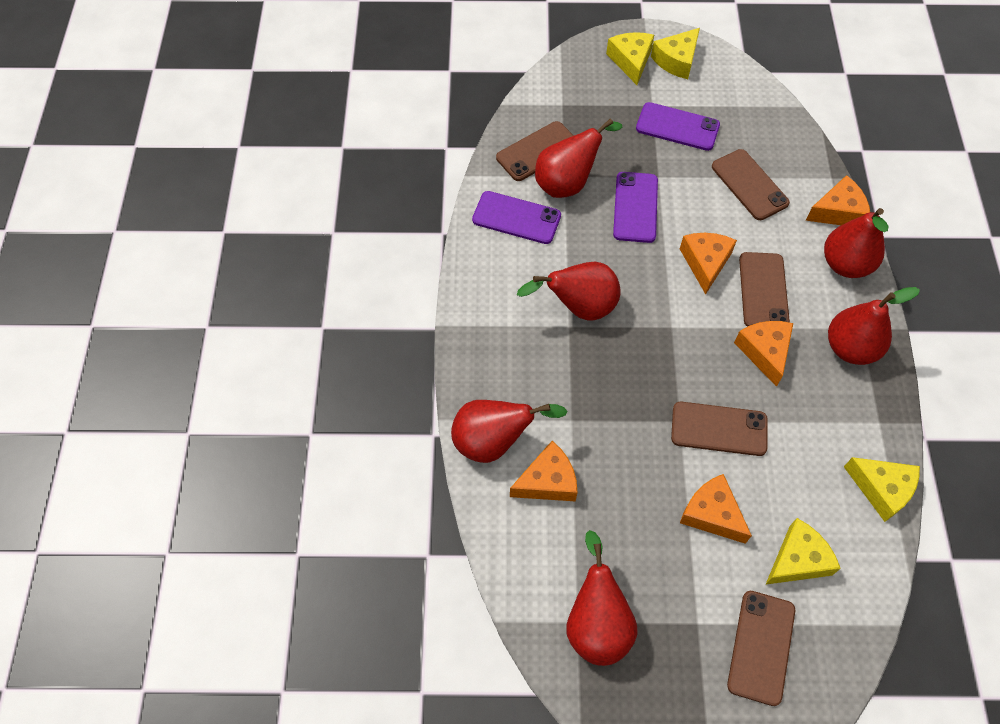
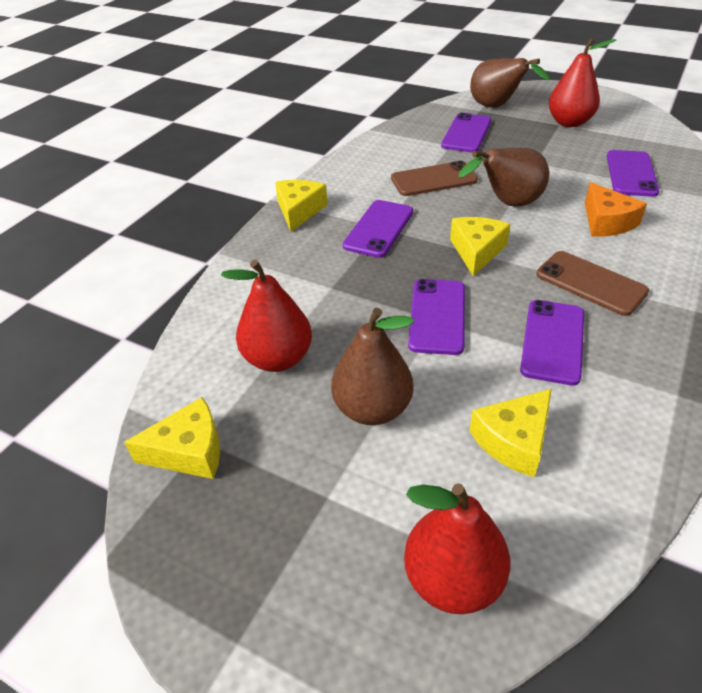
brown pear: none = 0 -> [331,308,414,425] [458,148,549,206] [470,58,550,108] = 3
brown phone: [496,121,574,181] [671,402,768,456] [712,149,790,220] [727,591,795,706] [739,252,790,327] = 5 -> [391,161,478,196] [536,251,649,316] = 2
orange cheese: [510,441,577,501] [680,233,737,294] [680,474,752,544] [734,321,793,387] [805,175,870,225] = 5 -> [585,182,647,236] = 1
purple phone: [472,191,561,244] [613,172,658,243] [636,102,720,151] = 3 -> [343,200,413,258] [408,279,465,355] [441,113,492,152] [520,300,584,386] [607,150,659,197] = 5
red pear: [451,400,568,463] [517,262,621,321] [535,119,622,198] [567,530,638,666] [824,208,889,278] [828,287,920,365] = 6 -> [221,260,312,372] [404,483,510,614] [549,38,616,127] = 3

